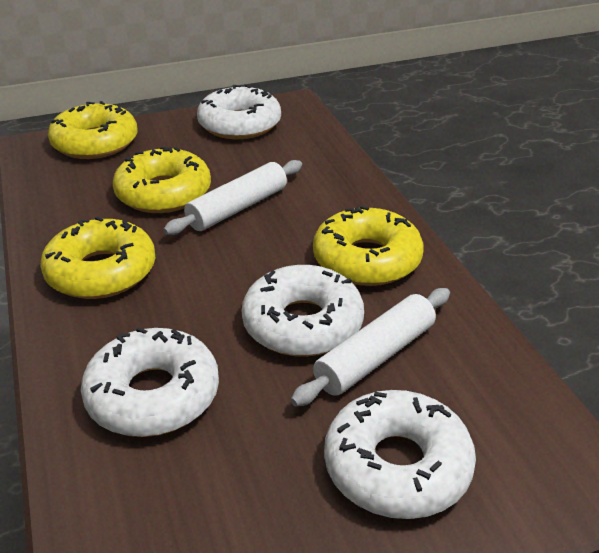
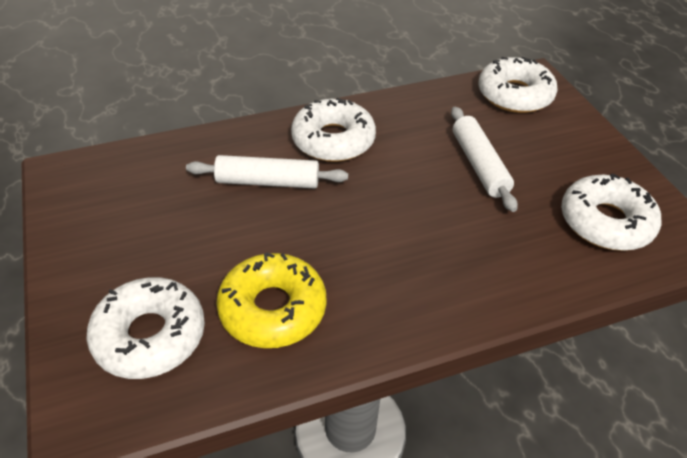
yellow donut: [40,216,155,299] [48,101,137,159] [113,147,211,213] [313,206,424,286] = 4 -> [216,253,326,348] = 1

